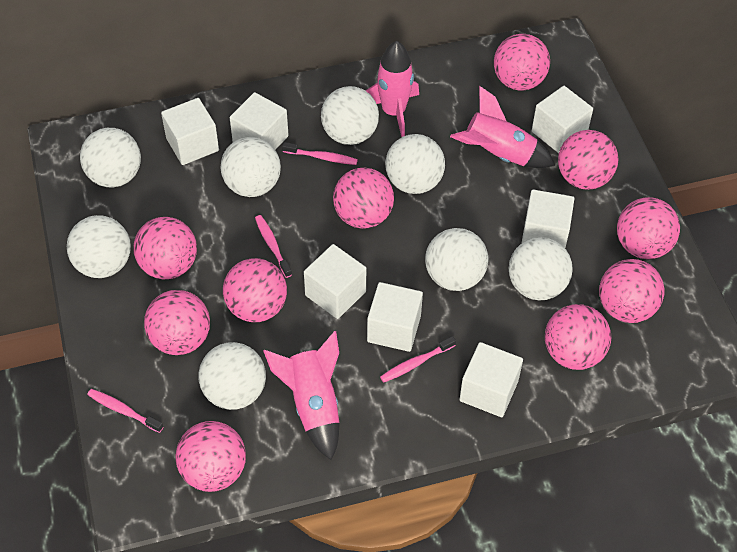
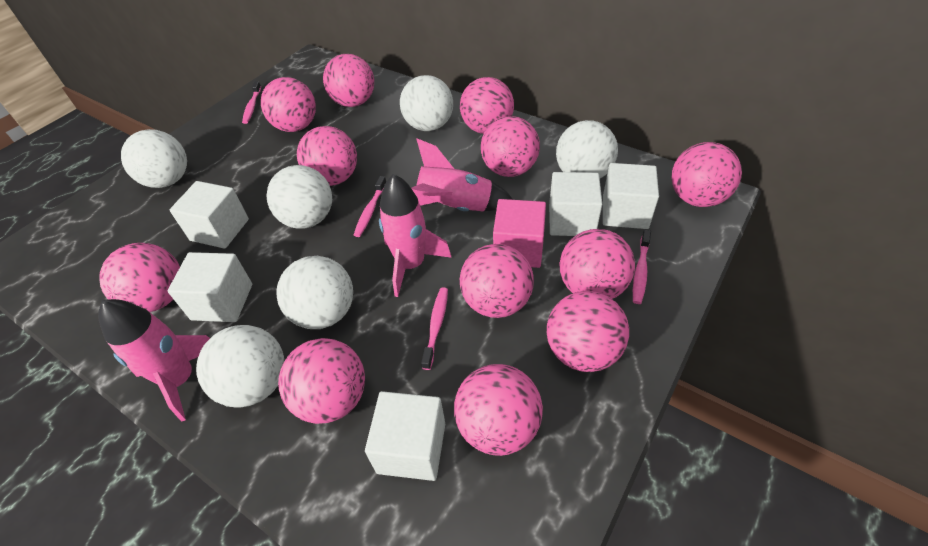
pink ball: [133,217,197,280] [144,290,210,355] [175,421,246,492] [223,258,287,322] [333,168,394,229] [494,34,550,90] [545,304,611,370] [558,130,619,190] [599,259,664,323] [617,197,680,259] = 10 -> [99,243,180,312] [261,77,316,132] [278,338,365,424] [297,126,357,186] [323,54,374,107] [454,364,543,456] [460,77,514,134] [460,244,534,318] [481,116,540,177] [547,291,629,372] [560,229,635,299] [671,142,742,207] = 12
pink cube: none = 0 -> [493,199,546,268] = 1
white ball: [67,215,131,278] [80,128,141,187] [198,342,266,410] [220,137,281,197] [321,86,379,145] [385,134,445,194] [425,228,489,291] [509,237,573,301] = 8 -> [121,129,187,188] [196,325,284,407] [266,165,332,229] [277,256,353,329] [400,75,453,131] [556,120,618,178] = 6
white cube: [161,98,219,165] [230,92,288,150] [304,244,366,319] [367,282,423,352] [459,342,523,417] [522,189,575,248] [532,86,593,153] = 7 -> [168,252,252,322] [170,181,249,249] [365,391,445,481] [549,172,602,236] [603,163,659,229] = 5

